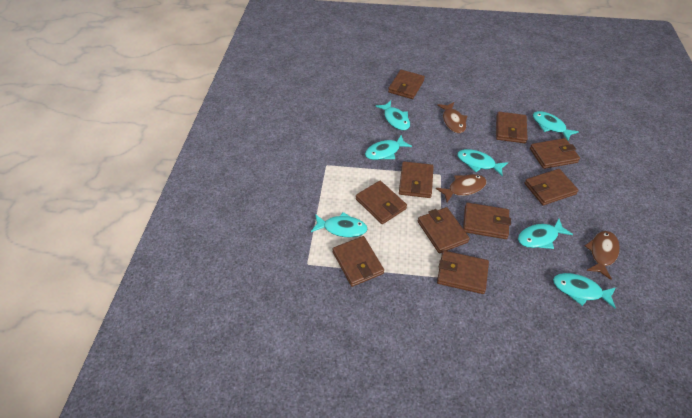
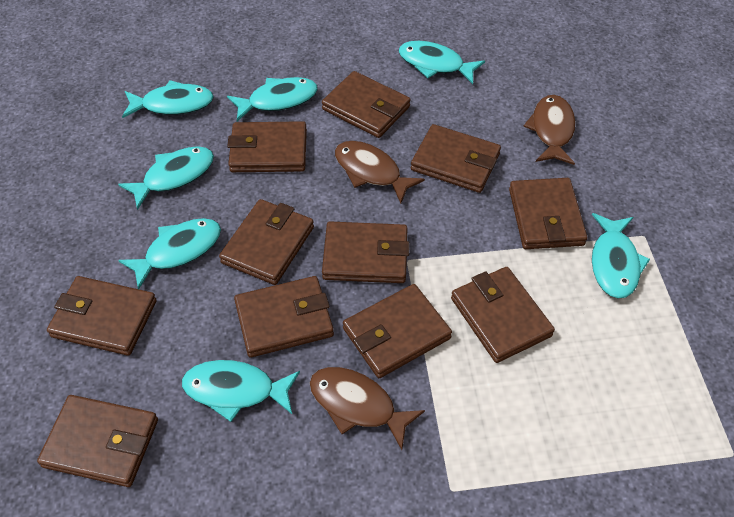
brown wallet: [333,236,384,287] [356,181,407,224] [388,70,425,99] [399,161,434,198] [418,207,470,253] [437,251,489,294] [463,203,511,239] [496,112,528,143] [525,169,579,205] [530,138,580,169] = 10 -> [37,395,158,487] [47,276,157,356] [219,199,314,285] [227,121,307,172] [234,276,334,357] [322,71,410,138] [322,221,410,283] [343,284,452,378] [411,124,501,193] [451,267,555,363] [509,178,587,249] = 11

